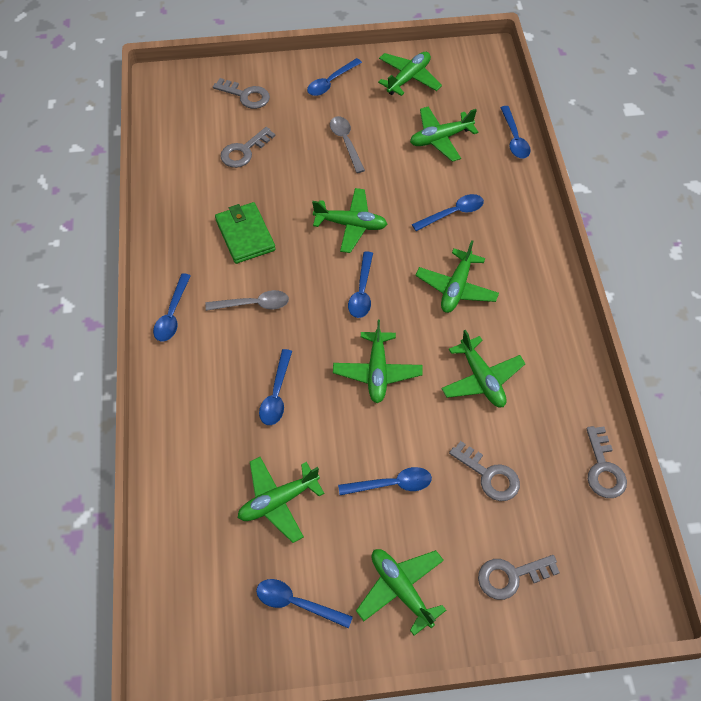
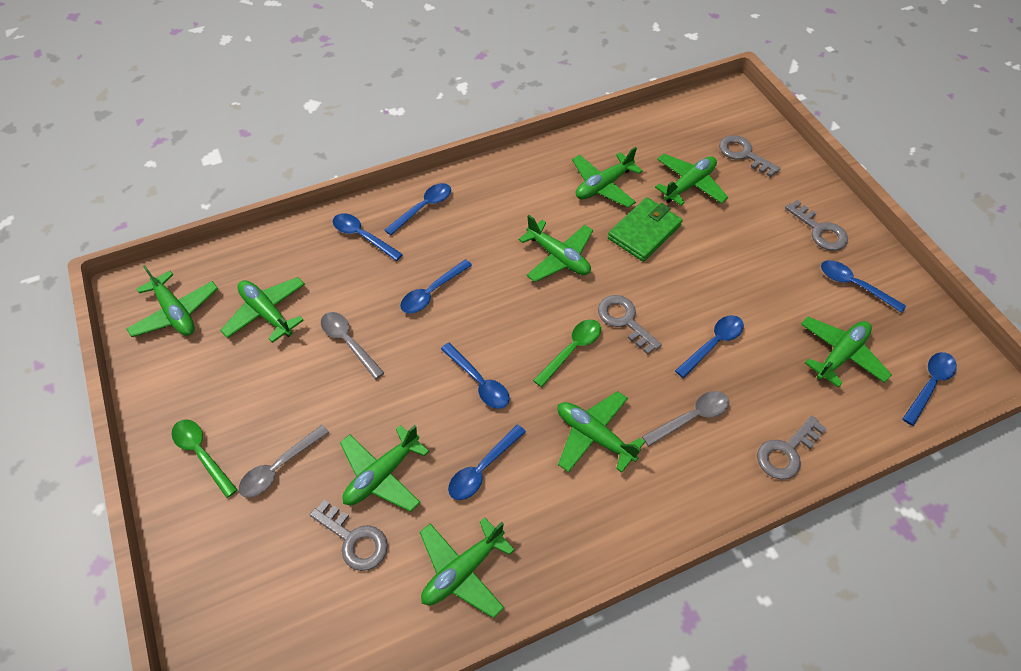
green plane: [238,457,324,543] [312,188,387,253] [333,320,423,403] [356,549,446,636] [378,52,442,96] [410,107,478,162] [415,240,499,313] [441,330,526,407] = 8 -> [126,265,218,337] [220,277,305,343] [340,425,429,512] [420,518,515,618] [519,215,593,282] [558,391,645,473] [572,147,643,208] [655,154,729,206] [801,317,892,388] = 9
green spoon: none = 0 -> [172,419,238,498] [533,319,601,387] = 2
grey spoon: [205,290,289,311] [330,116,365,173] = 2 -> [239,425,329,498] [321,312,384,379] [642,391,729,446] = 3

